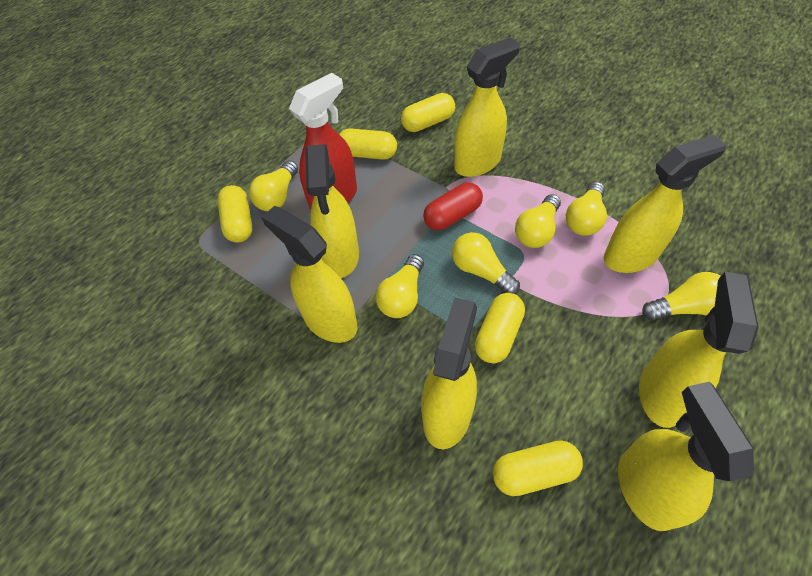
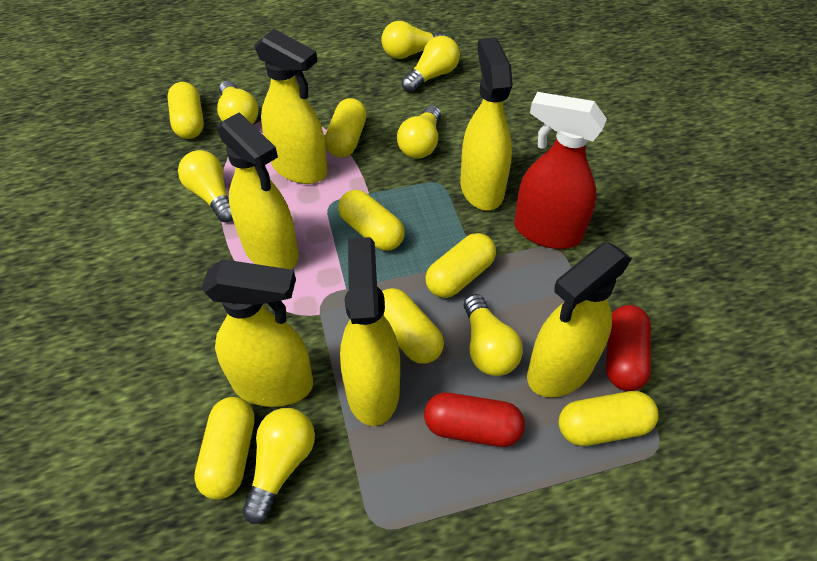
red capsule: [423,183,483,230] = 1 -> [424,393,525,447] [606,305,651,391] = 2
yellow capsule: [217,185,253,243] [339,128,397,160] [401,93,455,132] [475,293,525,363] [493,440,583,496] = 5 -> [167,82,204,139] [194,397,255,500] [325,98,367,158] [338,190,405,251] [382,288,444,364] [426,233,496,298] [558,391,659,446] = 7
yellow light bulb: [249,161,298,211] [375,254,424,318] [452,232,520,294] [515,194,561,248] [566,182,607,236] [642,272,721,321] = 6 -> [178,150,233,222] [217,81,258,125] [242,408,315,524] [381,21,447,59] [397,105,441,159] [402,36,460,93] [464,294,523,376] = 7
yellow spray bottle: [261,206,357,343] [305,144,359,278] [421,298,477,449] [454,37,520,177] [604,135,727,273] [618,382,754,531] [639,272,759,428] = 7 -> [201,259,313,407] [217,112,299,269] [254,29,328,184] [340,237,400,426] [460,37,513,211] [527,242,632,397] = 6

